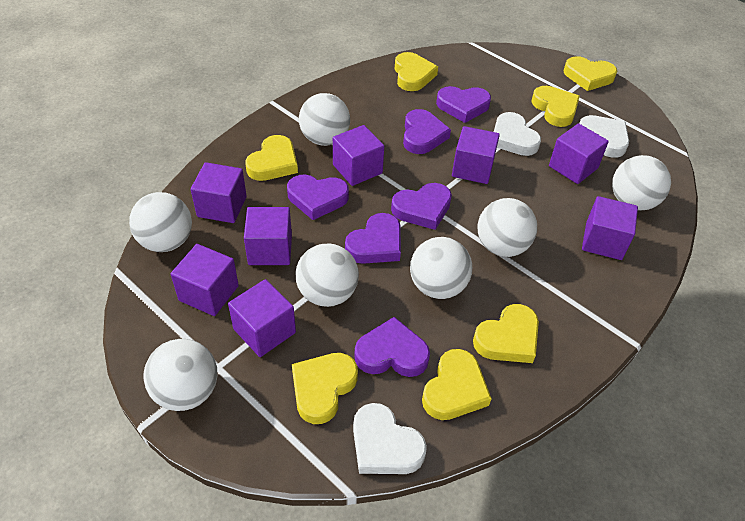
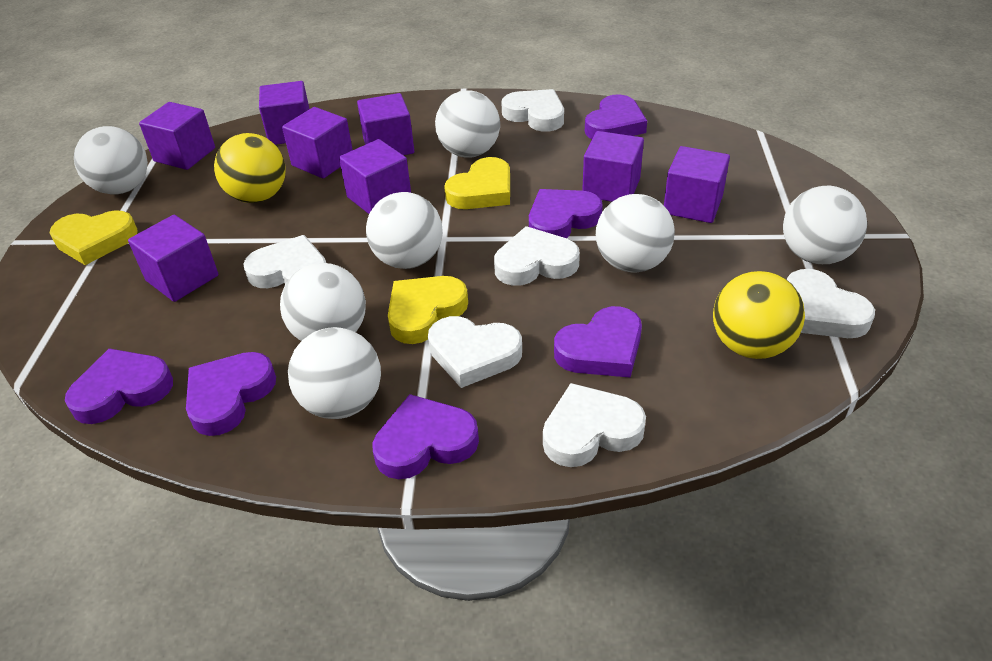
white heart: [353,403,427,474] [494,112,541,156] [579,115,629,158] = 3 -> [243,235,326,288] [428,316,522,388] [494,226,580,286] [502,89,564,132] [543,383,646,467] [787,269,875,338] = 6
yellow ball: none = 0 -> [214,133,286,203] [713,271,805,359] = 2
yellow heart: [245,135,298,181] [292,353,358,424] [395,52,438,91] [422,349,492,420] [473,304,539,363] [532,86,580,127] [563,56,617,91] = 7 -> [50,210,138,265] [388,276,468,344] [444,157,510,209] = 3

